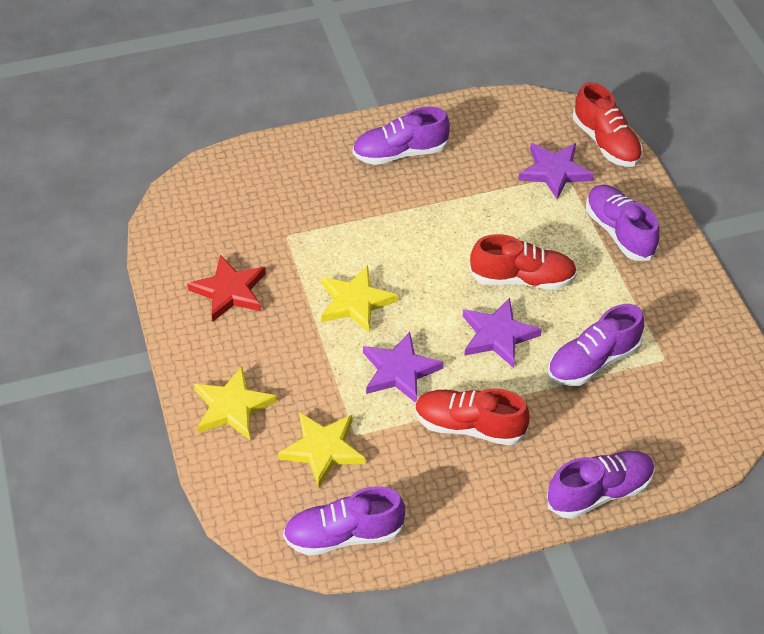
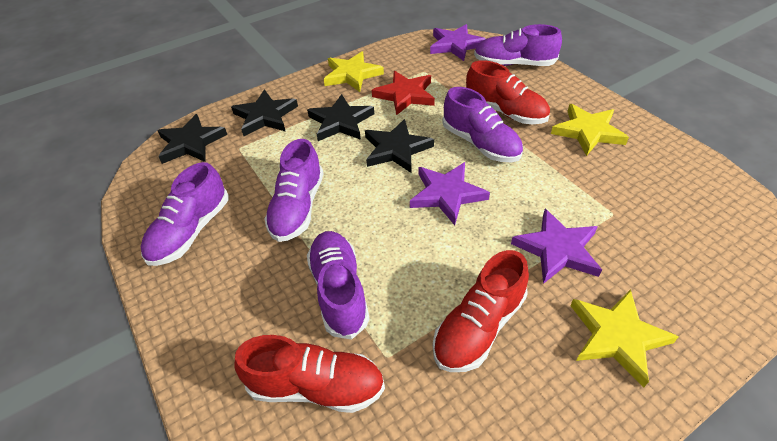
black star: none = 0 -> [157,114,227,164] [231,90,298,136] [307,94,374,141] [365,119,434,173] = 4

